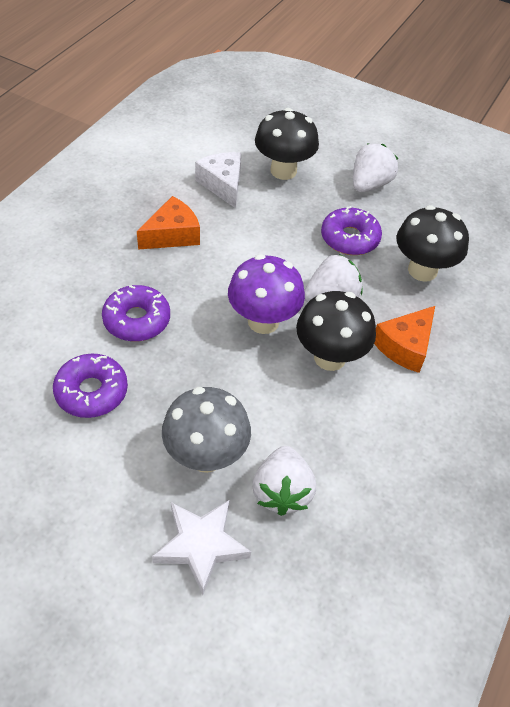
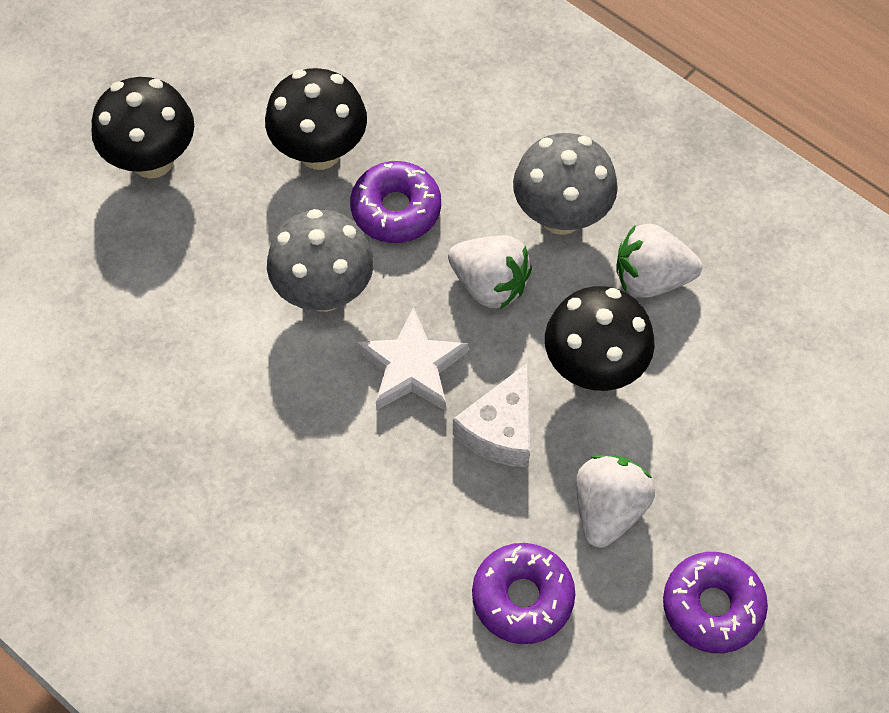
grey mushroom: [162,387,251,473] = 1 -> [267,209,374,312] [513,133,618,235] = 2
orange cheese: [137,196,200,250] [374,306,435,373] = 2 -> none = 0
purple mushroom: [228,254,305,334] = 1 -> none = 0

